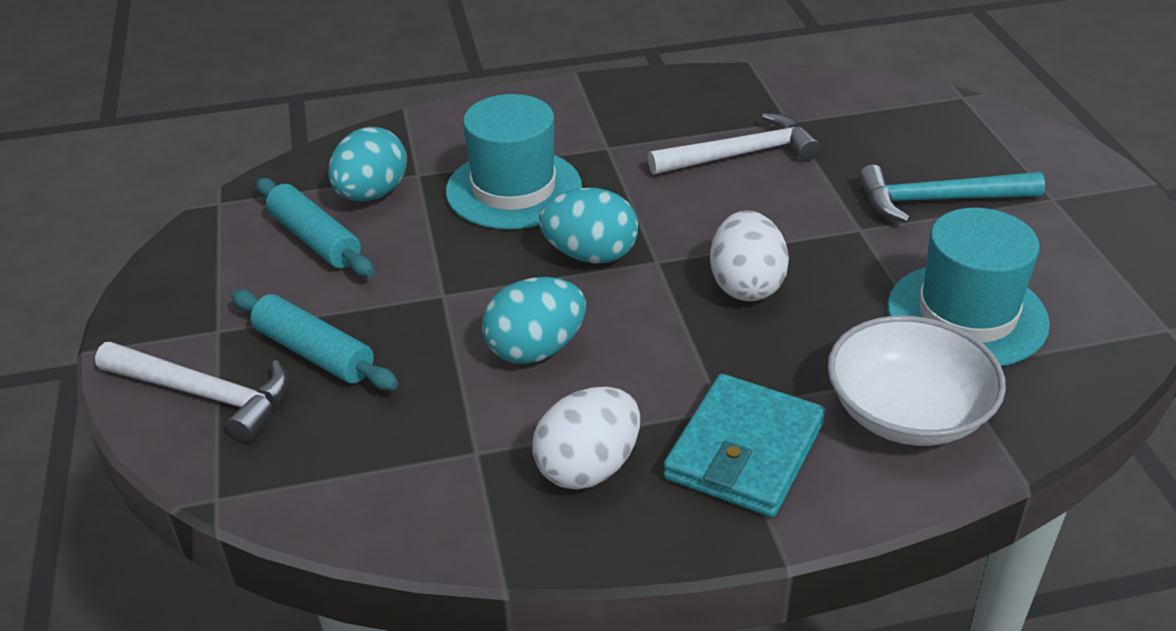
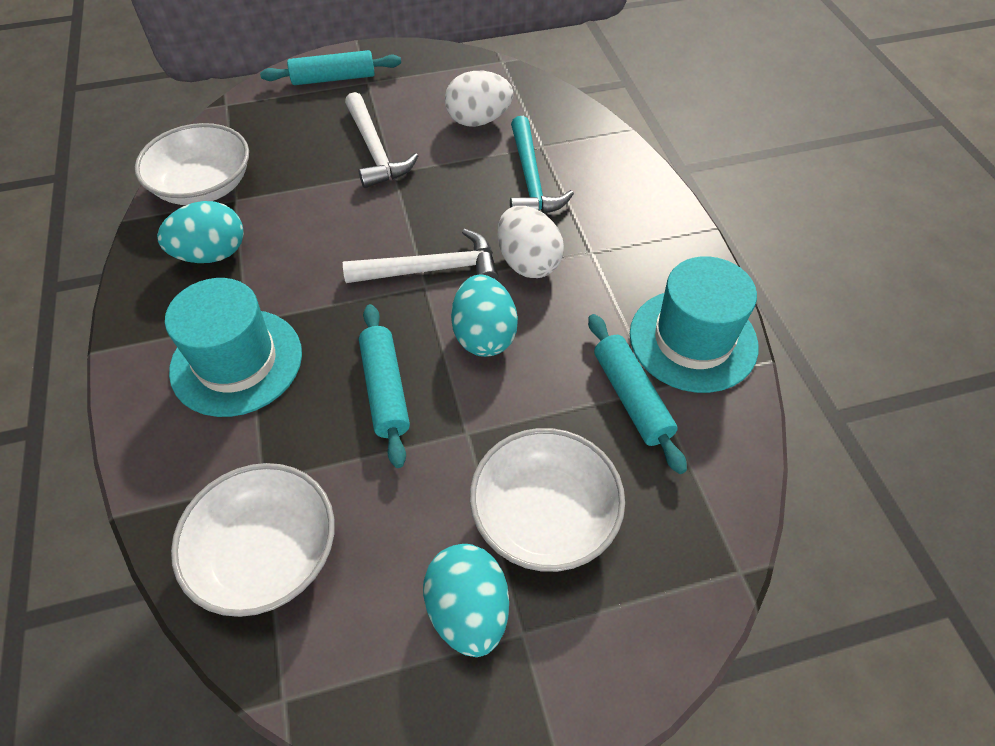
turquoise rolling pin: [231,290,398,390] [256,178,374,277] = 2 -> [260,50,401,85] [359,304,410,468] [588,314,687,474] = 3
turquoise wallet: [663,374,825,517] = 1 -> none = 0
white bowl: [828,316,1006,446] = 1 -> [135,123,249,205] [171,463,335,617] [470,428,625,572] = 3

